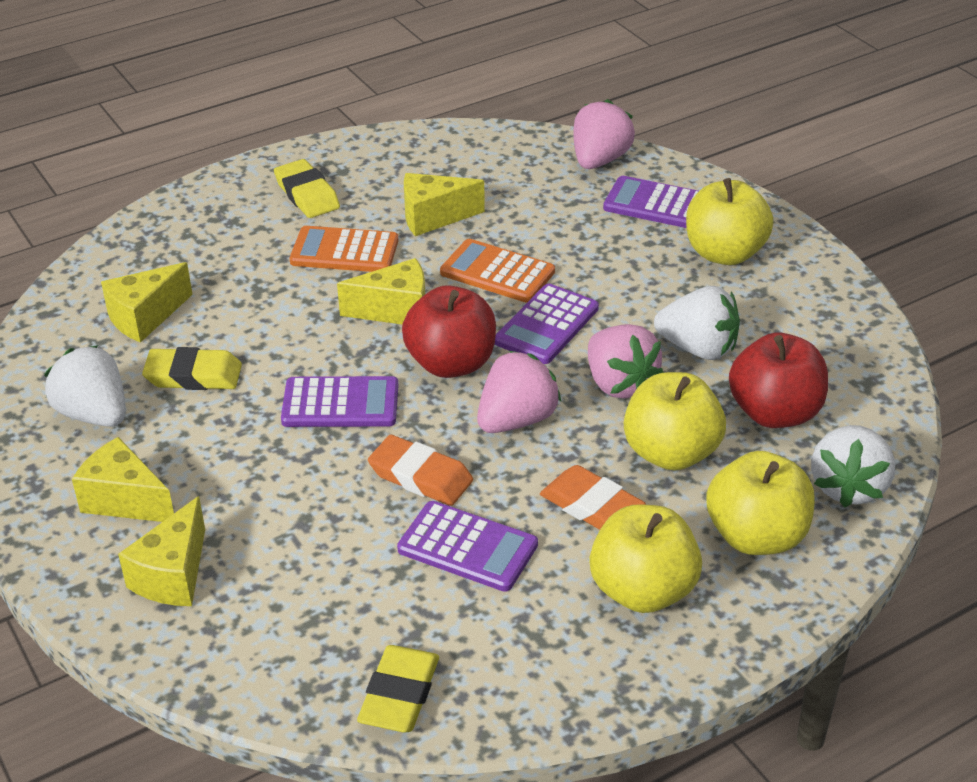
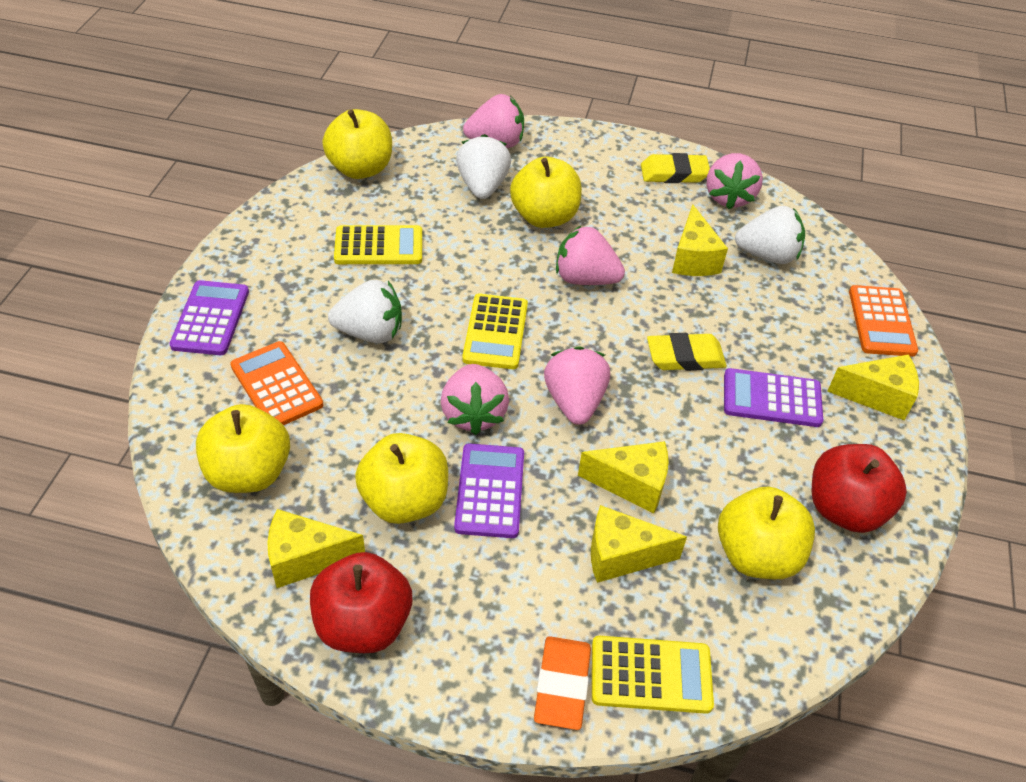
orange eraser: [368,435,473,506] [540,465,646,530] = 2 -> [534,636,591,730] = 1
pink strawberry: [477,351,561,433] [573,99,635,169] [588,324,664,399] = 3 -> [441,364,509,435] [463,94,524,148] [544,346,610,425] [556,225,625,285] [707,153,763,209] = 5
purple calculator: [281,376,398,427] [397,501,538,592] [495,284,599,364] [603,176,699,228] = 4 -> [169,280,249,355] [454,443,524,538] [724,368,823,427] = 3
yellow apple: [589,504,702,613] [624,372,726,470] [686,178,774,265] [706,451,815,555] = 4 -> [196,404,290,493] [322,109,392,179] [355,433,448,524] [510,157,582,228] [718,487,815,579] = 5
yellow calculator: none = 0 -> [334,225,422,264] [462,294,528,369] [592,636,714,714] = 3
yellow eraser: [142,347,242,390] [274,159,340,218] [357,645,439,733] = 3 -> [641,153,710,183] [647,333,727,371] = 2

